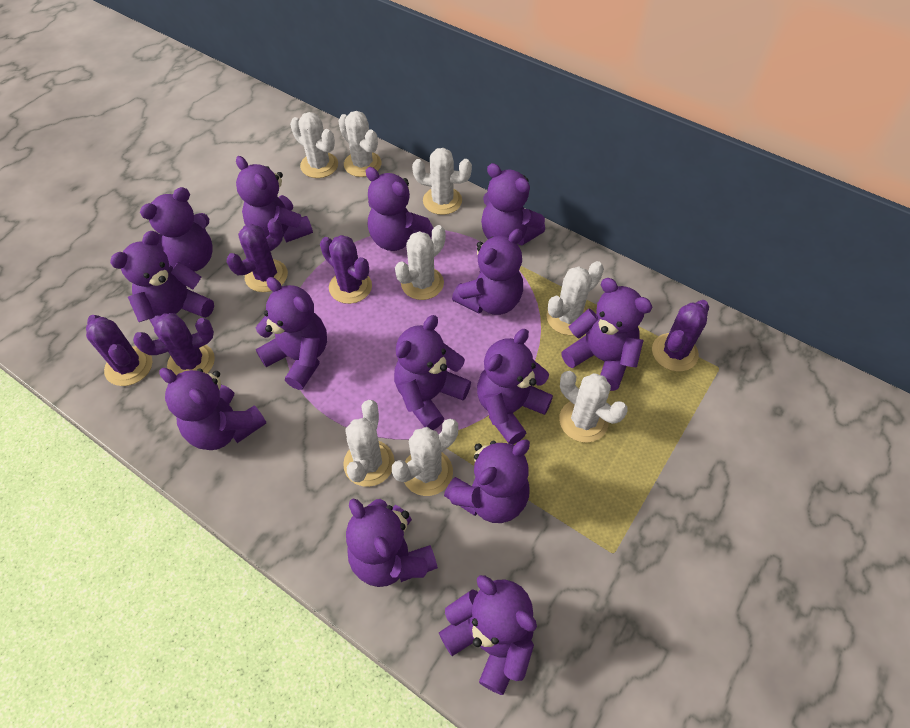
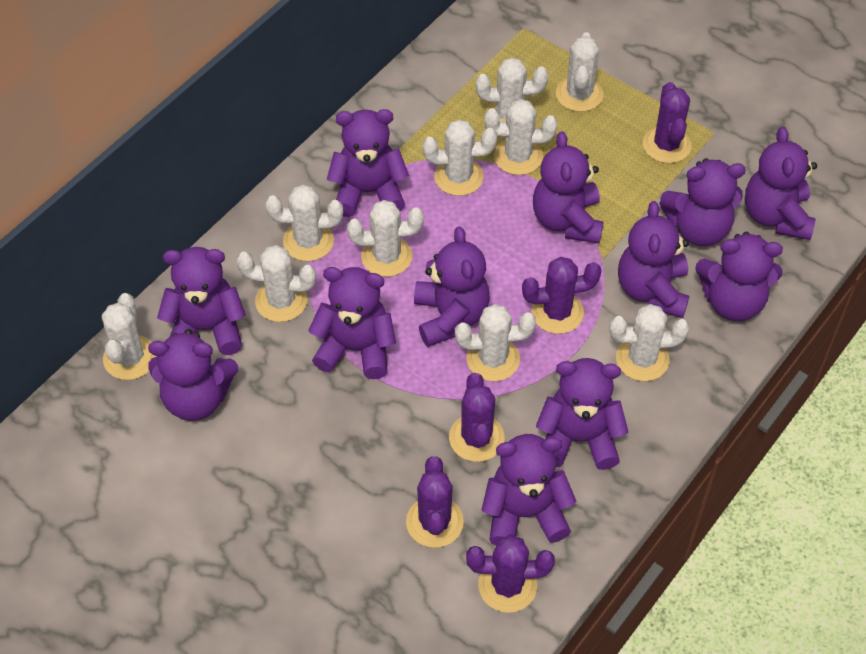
purple teddy bear: [110,231,214,327] [140,187,213,272] [159,368,266,450] [236,156,313,243] [256,277,327,390] [346,499,438,587] [365,167,433,251] [394,315,471,430] [439,575,537,695] [444,440,530,523] [452,229,523,315] [477,329,553,444] [481,163,545,245] [561,278,652,391] = 14 -> [148,329,238,421] [157,247,246,355] [308,267,396,379] [327,109,409,217] [414,227,490,347] [482,434,576,546] [533,131,604,244] [536,358,628,470] [618,201,689,318] [659,158,746,246] [695,232,783,321] [745,127,817,240] = 12
white cactus: [290,112,338,178] [338,111,381,177] [343,400,395,487] [392,419,458,496] [395,225,445,300] [412,148,472,215] [547,261,604,335] [559,371,628,443] = 8 -> [102,293,157,380] [236,245,316,322] [266,185,343,261] [347,200,424,277] [423,119,497,196] [455,304,536,381] [476,57,548,121] [484,99,557,175] [556,32,603,112] [609,304,689,381] = 10

